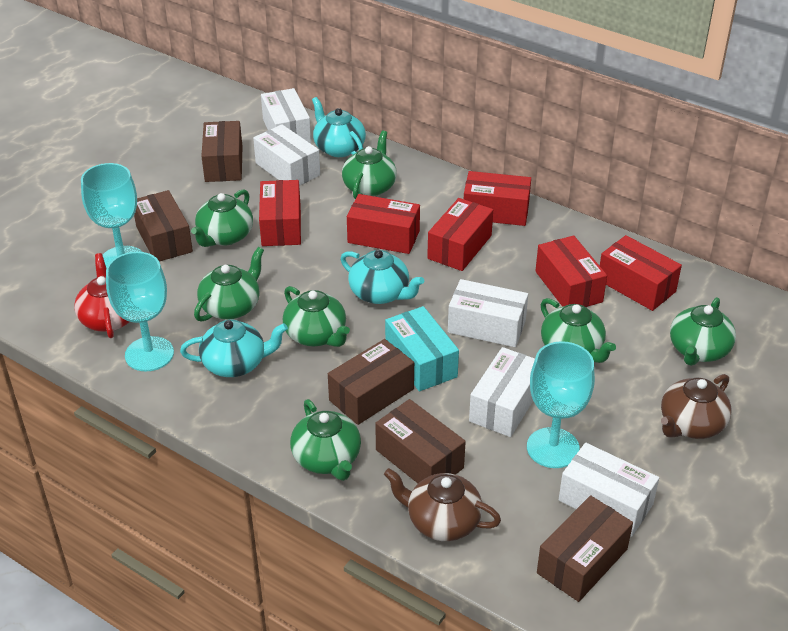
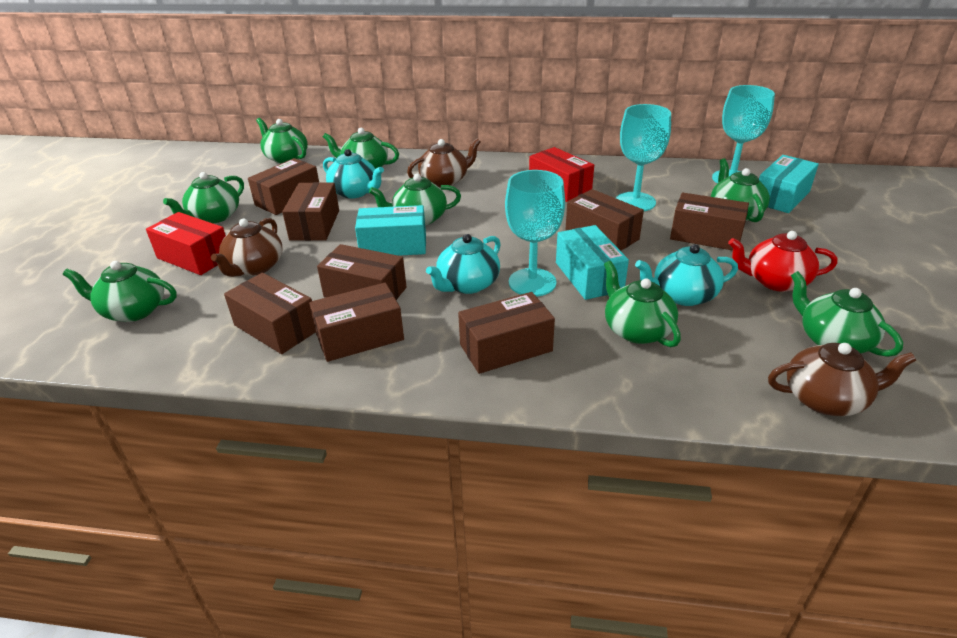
brown box: [134,190,193,262] [201,121,242,182] [328,339,414,425] [375,399,466,483] [537,495,633,602] = 5 -> [224,273,316,354] [248,158,319,215] [282,182,339,241] [309,283,404,362] [317,244,406,300] [458,292,555,374] [565,189,644,251] [670,193,749,251] = 8
brown teapot: [384,468,501,541] [661,374,732,439] = 2 -> [211,218,282,277] [407,138,481,187] [768,343,916,416] = 3
green teapot: [191,189,253,247] [194,247,264,322] [283,286,350,347] [290,399,361,481] [342,131,397,199] [541,298,616,363] [670,297,736,366] = 7 -> [63,261,177,322] [163,172,244,223] [256,118,308,164] [323,128,399,169] [369,174,461,226] [604,261,681,347] [711,158,770,222] [791,271,903,357] = 8
red box: [259,180,301,246] [347,194,420,254] [427,198,493,271] [464,171,531,226] [536,235,607,307] [600,235,682,311] = 6 -> [146,212,226,275] [529,147,594,202] = 2
turquoise box: [385,306,459,391] = 1 -> [355,205,426,256] [556,225,629,300] [759,155,819,213] = 3
white box: [253,124,320,186] [261,88,311,143] [448,279,528,347] [469,347,535,437] [559,443,659,537] = 5 -> none = 0

